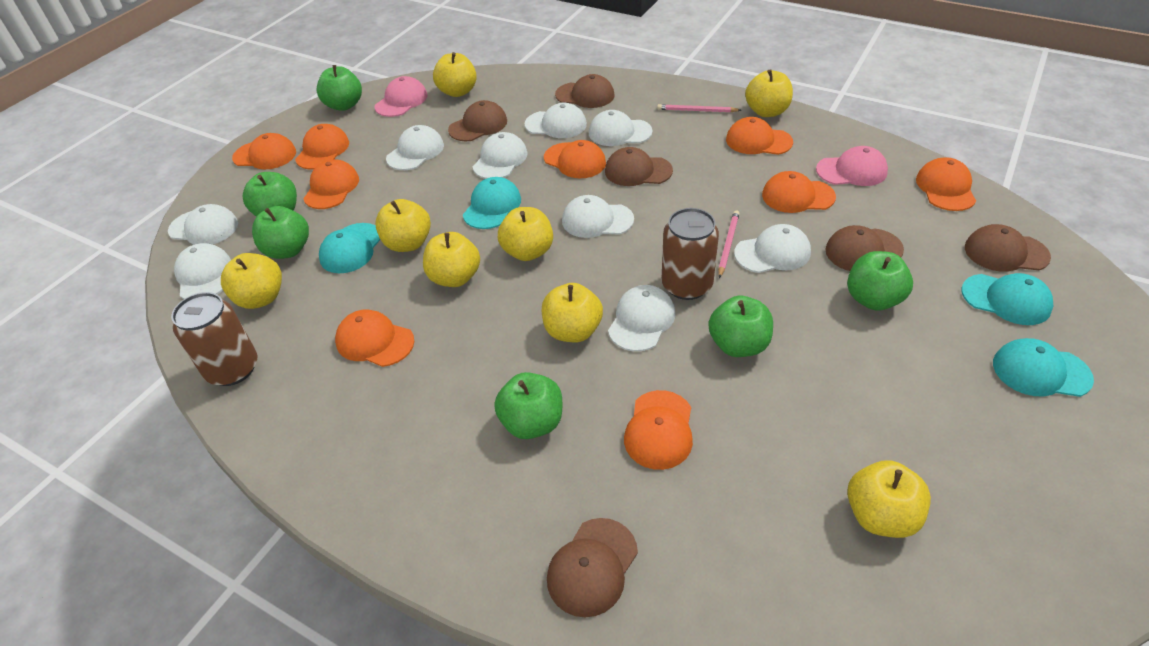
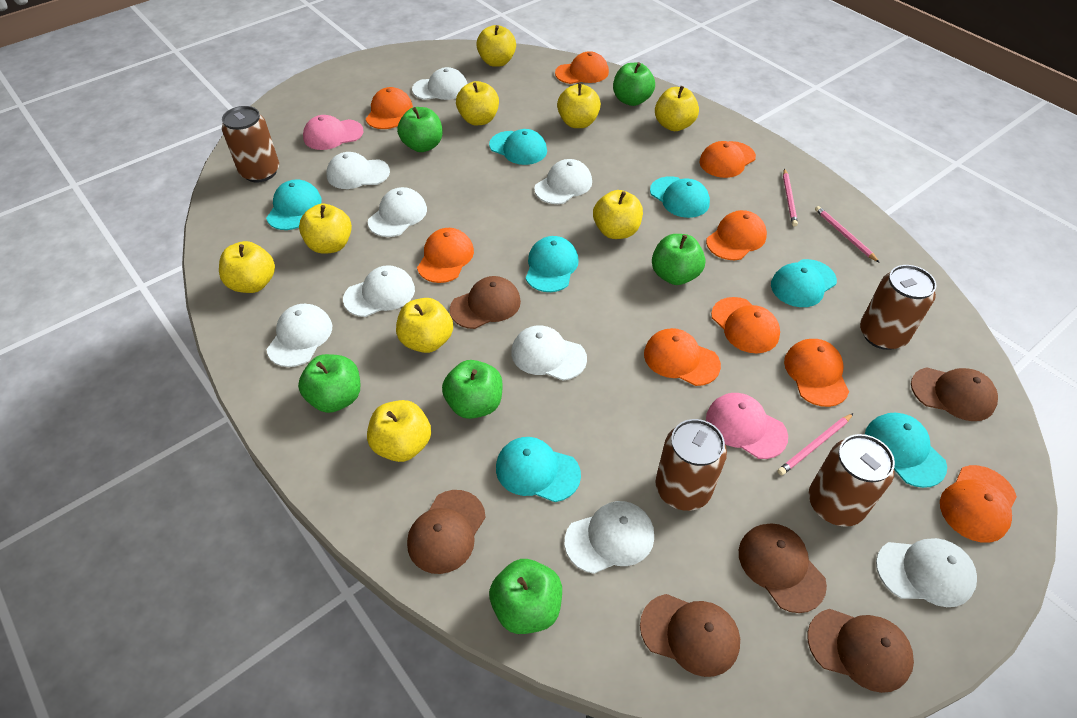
brown can: [171,292,258,386] [661,208,719,300] = 2 -> [222,106,279,182] [655,419,727,511] [808,434,895,527] [860,265,937,350] = 4
pink pencil: [657,104,741,113] [718,210,740,278] = 2 -> [777,413,853,475] [783,168,798,227] [815,206,880,263] = 3
turquoise cap: [319,223,380,273] [463,177,521,229] [962,273,1053,325] [993,338,1094,397] = 4 -> [266,179,322,230] [489,129,547,165] [496,437,581,502] [526,236,579,292] [650,176,710,218] [771,259,837,307] [865,413,947,488] = 7
yellow apple: [221,253,282,309] [375,199,431,252] [423,232,480,287] [433,52,477,97] [498,207,553,261] [542,283,603,342] [745,69,793,117] [847,460,931,538] = 8 -> [219,241,275,293] [299,204,352,254] [367,400,431,462] [396,298,453,353] [456,81,499,125] [476,25,516,67] [557,83,601,128] [593,190,643,239] [655,86,699,131] = 9

